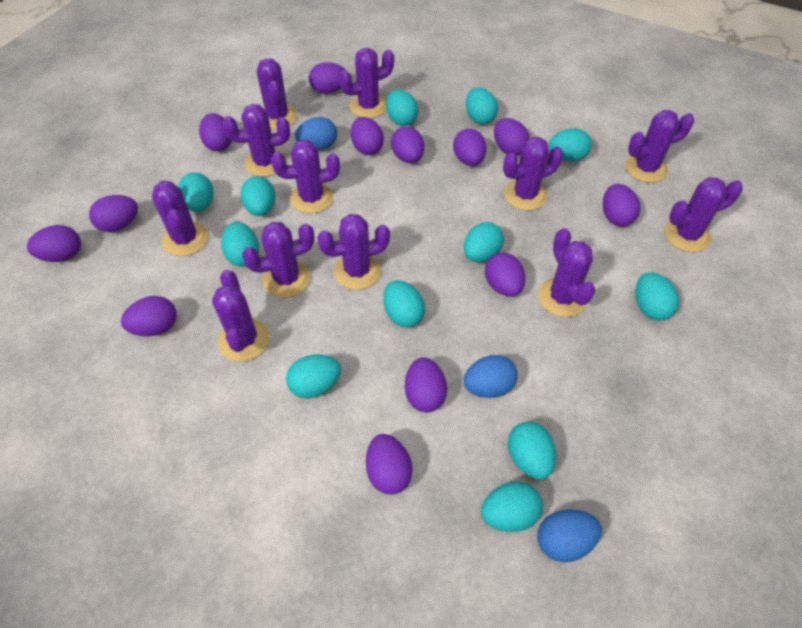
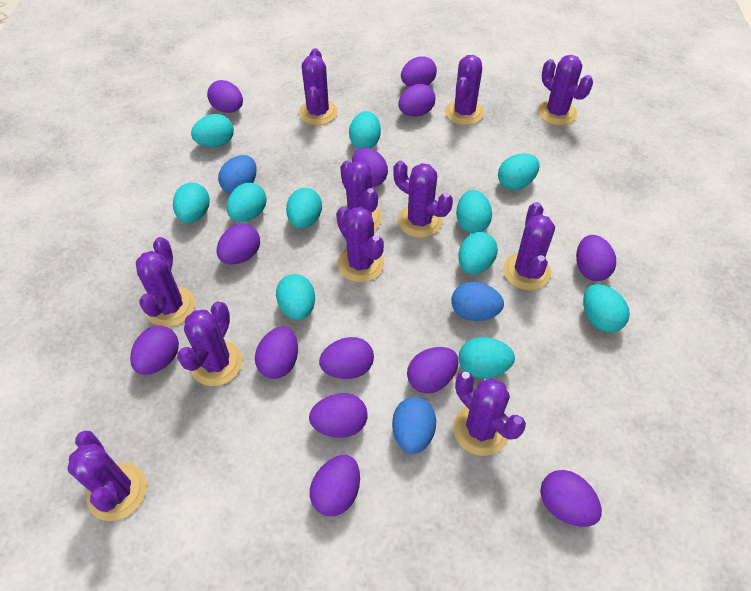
purple cactus: [152,180,208,256] [212,270,269,362] [223,104,290,177] [242,222,315,298] [257,58,297,129] [271,139,340,214] [317,214,390,290] [339,48,394,118] [503,137,563,211] [538,228,595,317] [625,110,694,183] [664,177,743,252] = 12 -> [67,431,147,521] [135,237,195,327] [177,301,243,386] [299,48,338,125] [336,206,384,282] [340,161,382,231] [393,161,453,238] [445,55,484,125] [453,371,526,456] [503,202,555,290] [537,55,593,125] = 11
turquoise egg: [178,172,214,212] [221,222,259,266] [241,176,276,216] [286,355,341,399] [383,280,425,328] [386,89,418,126] [464,222,504,262] [466,87,498,124] [481,482,543,532] [508,421,556,479] [549,129,592,161] [635,272,679,321] = 12 -> [173,182,210,223] [191,114,234,147] [226,183,267,222] [276,274,315,320] [286,188,322,228] [349,111,381,149] [456,190,492,233] [458,232,498,274] [459,337,515,378] [498,153,540,190] [583,284,630,333] = 11

